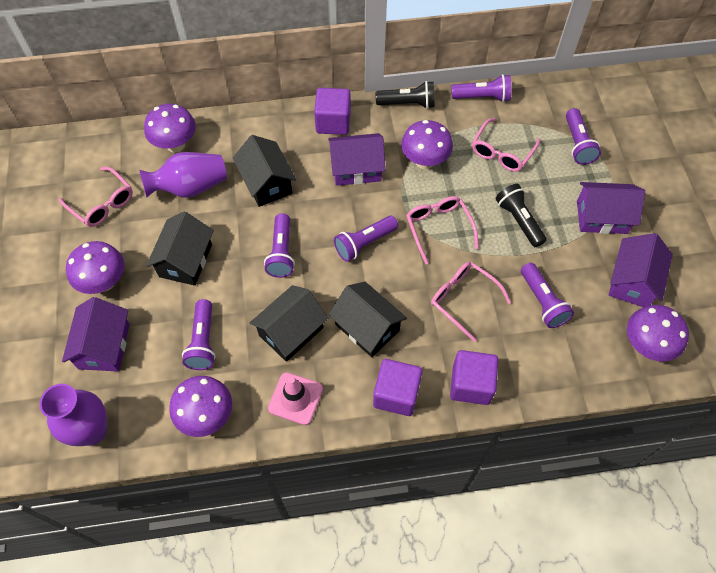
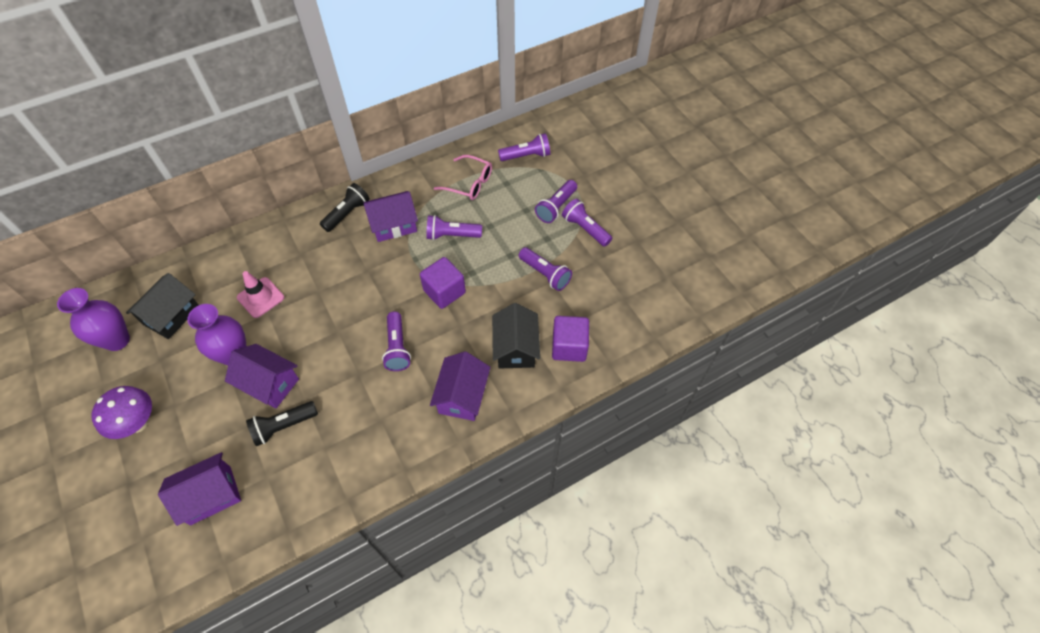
black house: [146,211,214,286] [233,135,296,207] [250,285,329,362] [328,282,407,357] = 4 -> [126,273,199,339] [492,303,540,369] = 2
pink glasses: [59,167,133,227] [406,196,479,264] [431,262,511,342] [472,118,540,172] = 4 -> [434,155,492,200] = 1
purple cube: [314,88,351,135] [373,359,423,416] [450,350,498,405] = 3 -> [420,257,466,309] [552,316,589,362] = 2
purple mushroom: [66,241,124,294] [144,104,196,153] [169,376,232,437] [401,120,453,169] [627,305,689,362] = 5 -> [91,386,152,439] = 1

